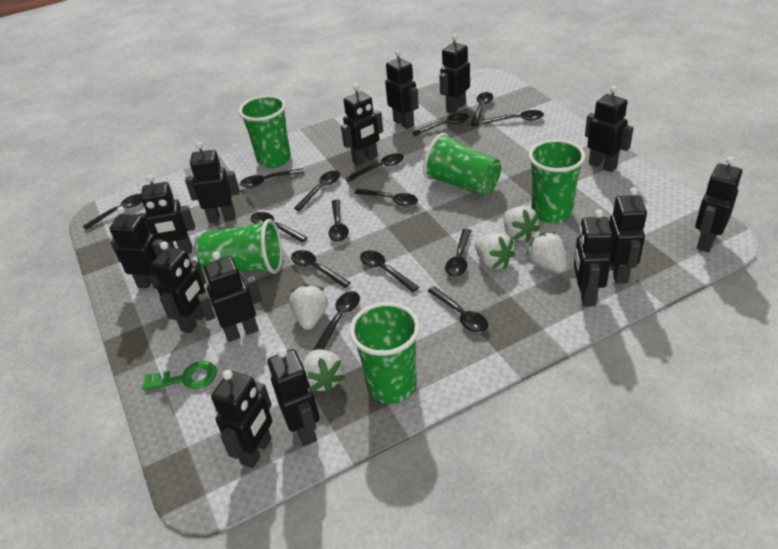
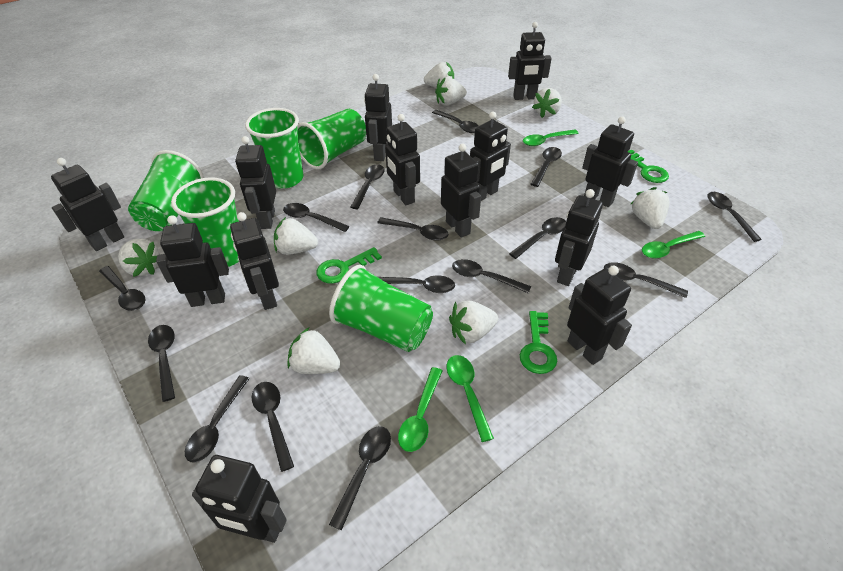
black robot: [109,206,163,289] [137,175,195,254] [151,241,206,333] [185,142,239,223] [197,252,262,342] [211,370,272,468] [267,348,320,446] [341,84,383,166] [385,50,419,129] [439,34,470,114] [574,209,613,306] [585,86,634,172] [609,187,647,284] [695,156,742,252] = 14 -> [51,158,124,251] [156,215,229,307] [192,455,287,543] [230,212,279,310] [235,136,276,229] [364,74,392,161] [385,114,420,205] [441,144,481,238] [470,111,511,201] [508,22,552,100] [555,189,603,286] [567,266,632,365] [582,116,638,207] = 13
green key: [142,361,217,390] = 1 -> [317,247,382,284] [520,311,557,374] [628,150,669,183] = 3
green spoon: none = 0 -> [398,367,442,452] [446,355,494,442] [523,129,579,146] [642,231,705,259] = 4
white strawberry: [289,284,328,330] [303,349,345,393] [475,233,516,269] [504,206,540,242] [525,232,567,273] = 5 -> [118,238,160,277] [274,217,318,255] [287,328,341,374] [424,62,454,88] [435,77,467,105] [449,300,498,344] [532,88,562,118] [631,187,669,229] = 8

